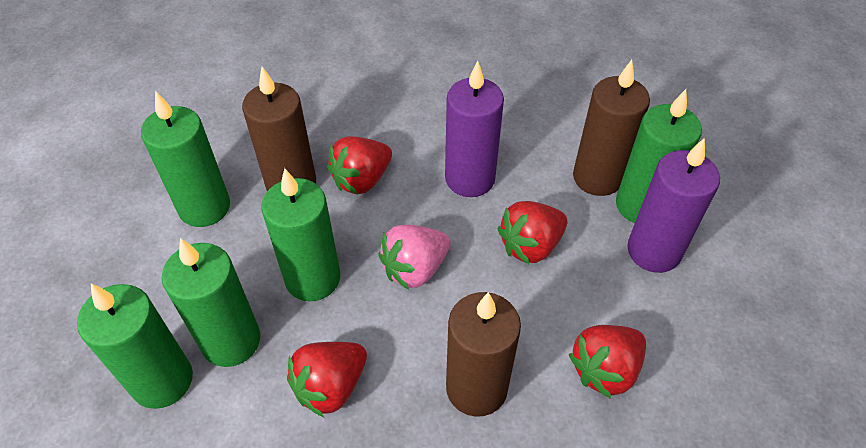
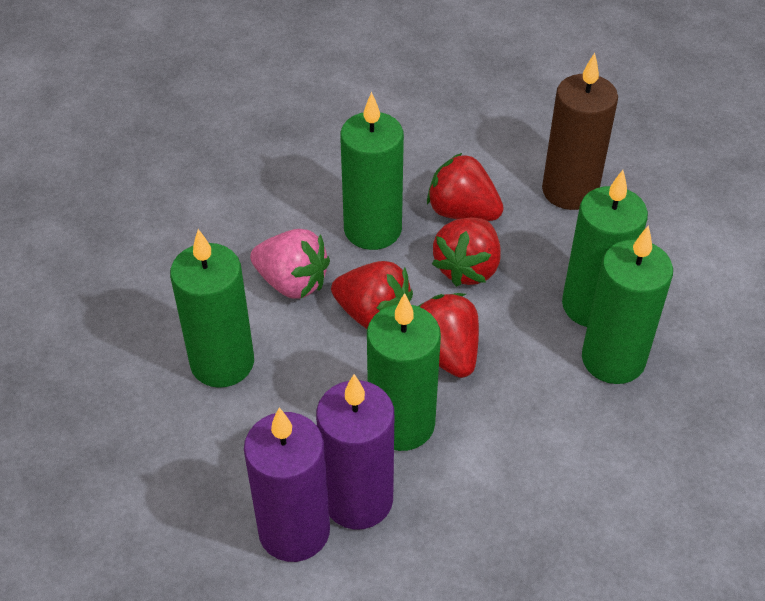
brown candle: [242,67,316,191] [446,292,521,417] [573,60,650,196] = 3 -> [542,53,618,210] = 1

